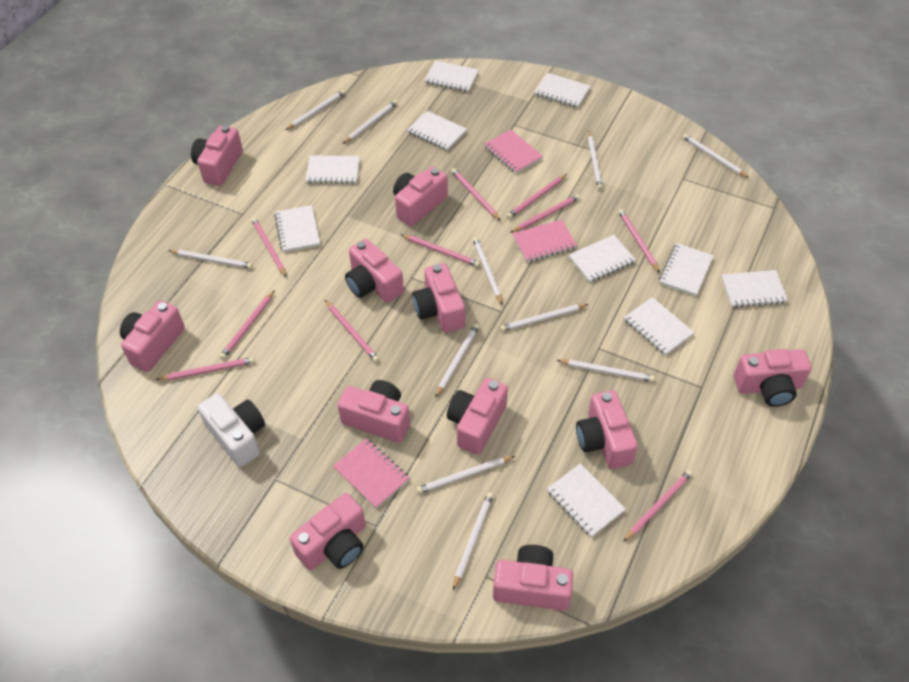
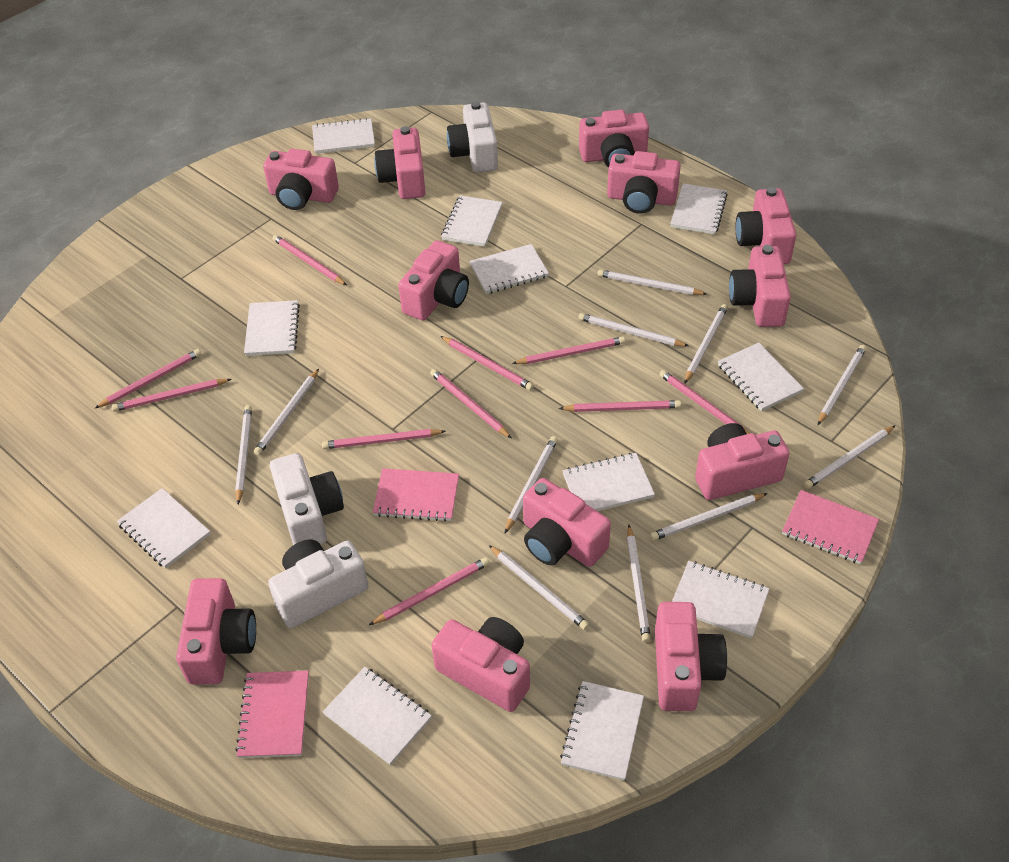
pink camera: [120,301,185,372] [191,125,243,186] [289,493,366,570] [338,380,410,443] [345,239,404,303] [393,166,448,226] [412,263,465,333] [447,378,508,455] [493,545,573,611] [576,390,638,469] [734,349,811,407] = 11 -> [176,578,256,684] [263,149,339,210] [374,126,425,199] [398,240,469,320] [431,617,530,712] [523,478,611,567] [579,110,649,168] [607,151,681,214] [655,602,727,711] [695,423,790,500] [729,245,791,327] [735,187,796,264] = 12
white camera: [198,393,265,467] = 1 -> [268,540,369,628] [270,453,344,545] [447,101,498,173] = 3
white notebook: [275,205,320,252] [305,155,360,184] [407,111,467,151] [424,60,479,92] [534,73,591,108] [547,463,626,538] [568,235,636,283] [624,297,695,356] [659,243,714,296] [721,270,788,308] = 10 -> [117,488,211,569] [244,300,300,356] [312,118,375,154] [323,667,432,765] [441,195,503,247] [470,244,549,294] [560,681,644,781] [562,453,655,511] [670,183,728,235] [672,561,770,639] [718,343,804,411] = 11

